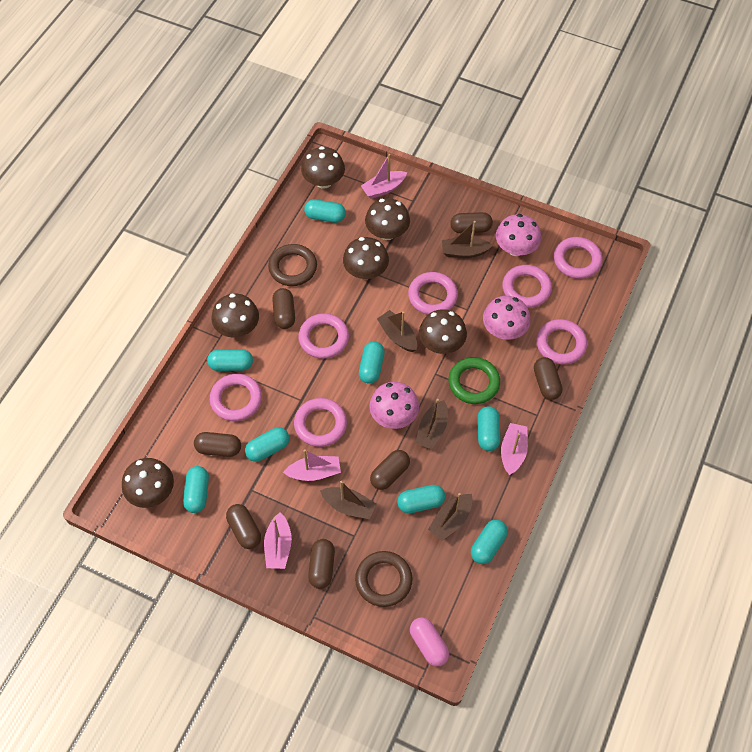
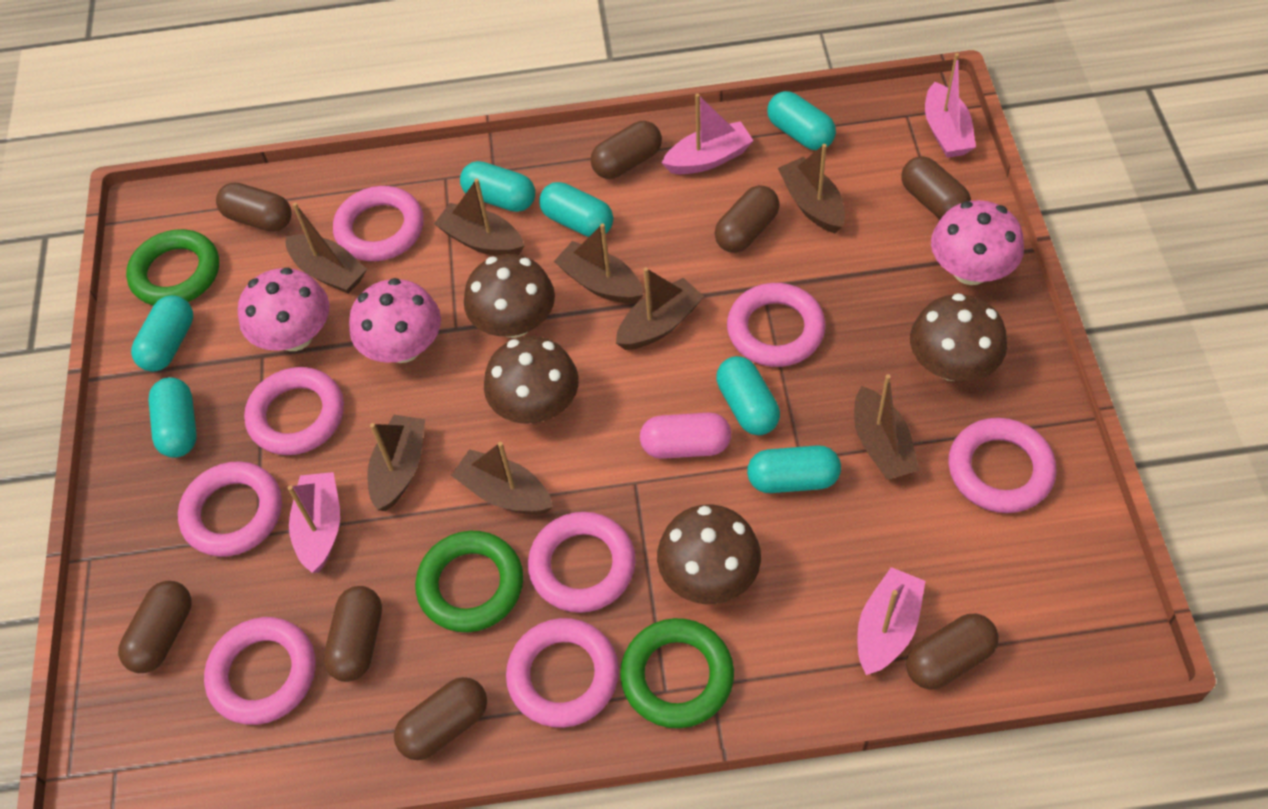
brown boat: [320,481,376,519] [377,310,417,352] [416,399,448,449] [428,493,473,541] [442,221,493,258] = 5 -> [286,203,367,294] [367,415,425,511] [434,179,524,256] [451,442,553,515] [554,223,643,304] [616,267,704,350] [778,144,845,233] [854,374,919,480] = 8
brown capsule: [194,432,241,457] [226,504,261,549] [272,288,295,329] [308,539,335,589] [370,450,410,490] [450,212,493,233] [534,357,562,400] = 7 -> [118,581,192,673] [216,183,292,232] [323,586,382,682] [394,677,487,760] [590,121,662,179] [715,185,780,253] [901,156,971,219] [906,614,999,689] = 8
brown mushroom: [122,458,174,508] [211,294,259,337] [301,146,345,189] [343,237,389,279] [365,198,410,240] [419,309,467,354] = 6 -> [464,254,555,338] [484,336,579,424] [657,505,761,604] [910,293,1007,381] = 4
brown ring: [268,244,317,286] [355,551,413,607] = 2 -> none = 0
green ring: [448,357,500,404] = 1 -> [126,229,219,306] [415,531,523,632] [620,618,734,728] = 3
pink ring: [210,374,262,421] [294,398,347,447] [298,313,349,359] [408,272,458,315] [502,265,552,308] [536,319,587,365] [554,237,602,279] = 7 -> [178,461,282,557] [204,617,316,725] [244,367,344,455] [333,186,424,261] [506,618,619,728] [528,512,636,613] [727,283,826,367] [948,418,1056,513] = 8
turquoise capsule: [183,466,209,513] [207,349,253,371] [245,427,290,462] [304,199,346,223] [359,341,385,384] [397,485,445,513] [471,519,508,564] [477,406,501,451] = 8 -> [131,295,193,372] [148,377,197,458] [460,161,535,212] [539,182,613,237] [716,356,780,435] [747,445,841,493] [767,91,836,150] = 7

